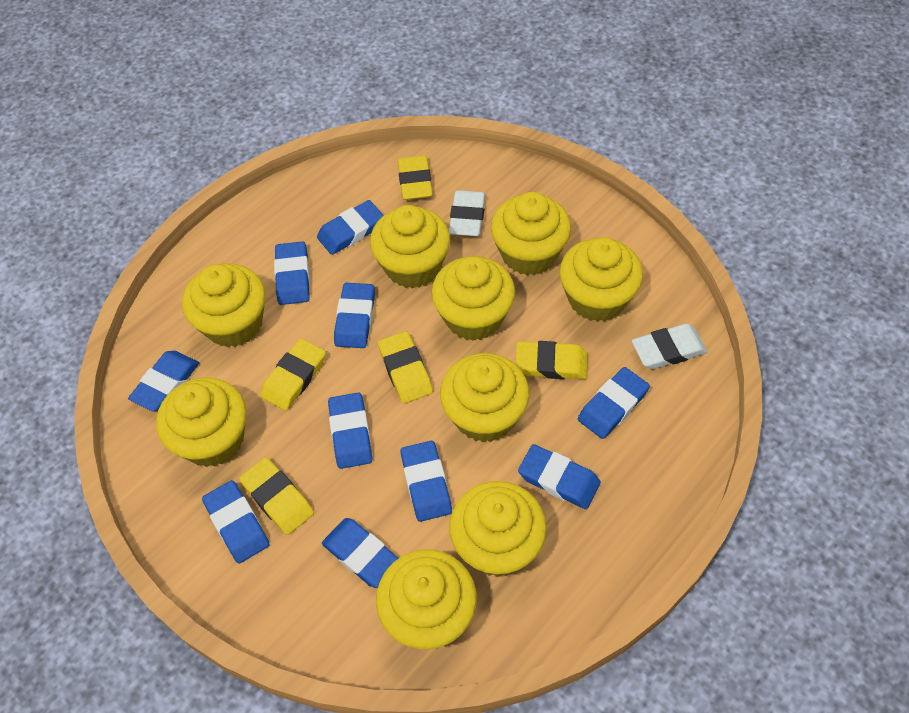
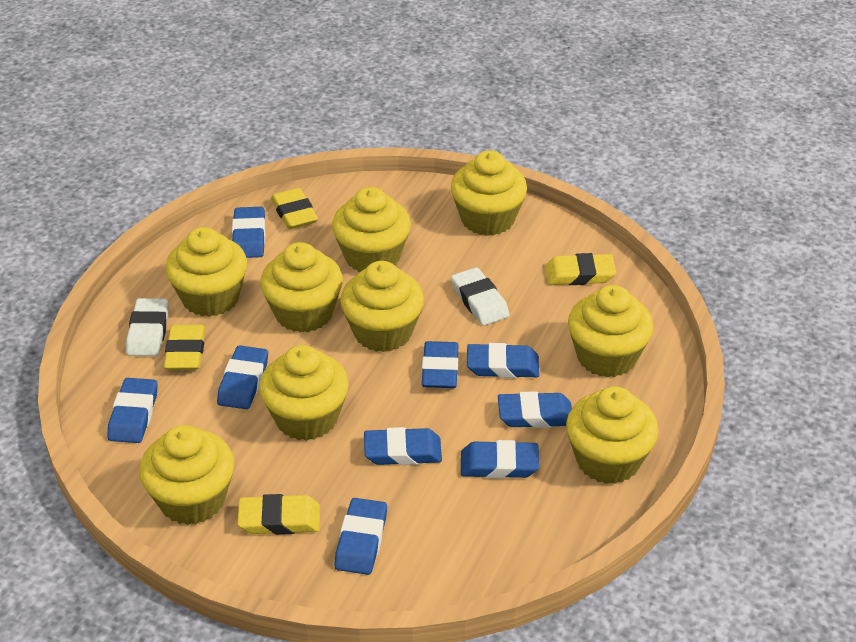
blue eraser: [128,351,199,412] [202,480,270,564] [274,241,310,305] [317,200,384,255] [322,518,398,588] [328,392,372,469] [334,283,375,348] [401,441,452,522] [518,444,601,509] [578,367,650,439] = 10 -> [107,378,157,443] [217,345,268,409] [232,207,266,258] [334,498,387,575] [364,427,442,465] [422,341,459,388] [461,440,539,479] [467,343,539,378] [498,391,572,428] = 9
yellow eraser: [239,457,314,535] [261,339,326,411] [378,331,433,404] [398,155,433,200] [515,341,588,379] = 5 -> [164,325,205,370] [237,494,320,535] [271,188,318,229] [545,253,616,285] = 4

